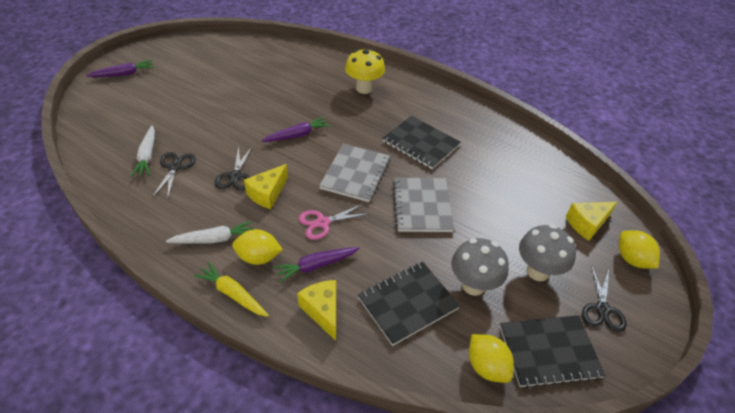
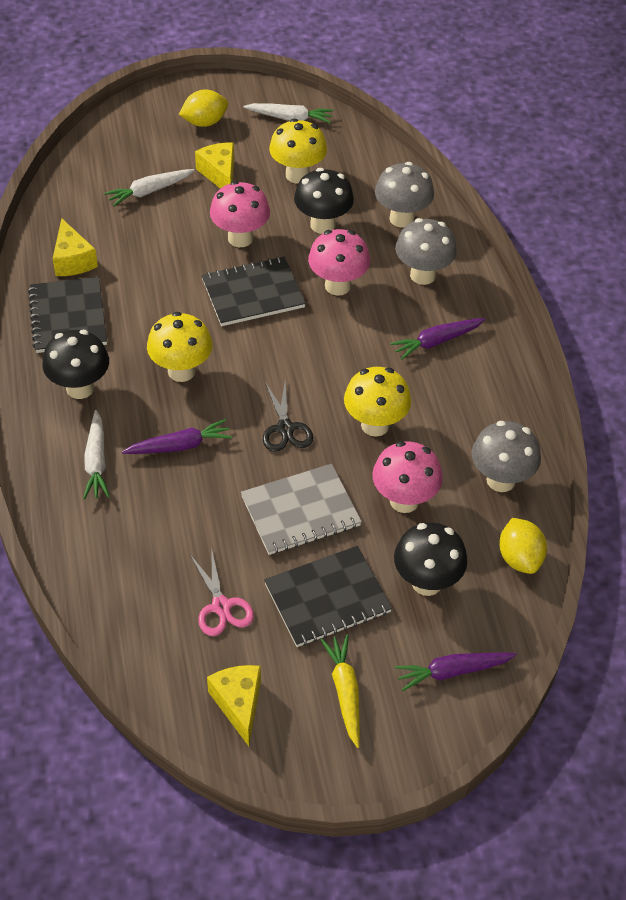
black mushroom: none = 0 -> [43,330,109,399] [294,168,354,234] [394,523,467,596] = 3
black scissors: [152,152,196,198] [215,146,253,191] [582,265,627,332] = 3 -> [263,380,313,452] = 1
grey mushroom: [451,238,509,296] [519,224,576,281] = 2 -> [375,162,434,228] [395,218,457,285] [472,421,541,492] = 3
grey notebook: [319,144,390,202] [392,178,454,232] = 2 -> [241,464,362,555] = 1
pink mushroom: none = 0 -> [210,181,270,247] [308,229,370,296] [372,441,443,513] = 3
white carrot: [131,126,155,177] [166,221,254,243] = 2 -> [83,410,110,499] [104,169,195,207] [243,103,334,124] = 3
yellow lemon: [232,229,283,265] [469,334,514,383] [619,230,660,269] = 3 -> [179,90,228,127] [499,518,547,574] = 2
yellow mushroom: [345,49,385,94] = 1 -> [147,312,213,382] [269,119,327,184] [344,367,411,437] = 3

